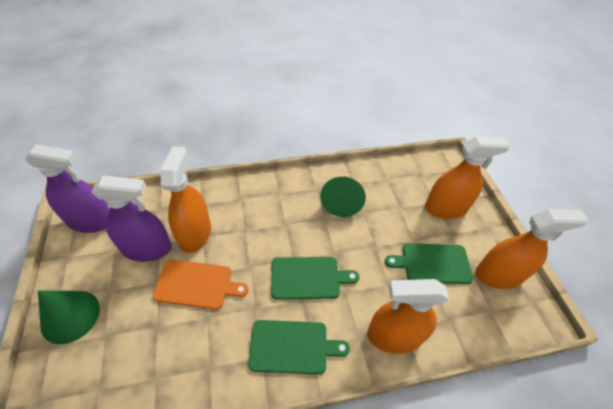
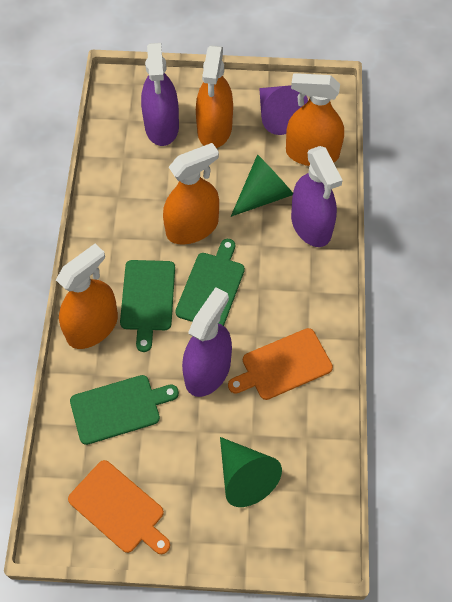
orange cutting board: [153,259,248,310] = 1 -> [68,460,170,554] [228,328,333,400] = 2
purple cone: none = 0 -> [259,85,308,135] = 1
purple spray bottle: [25,144,110,233] [91,175,172,262] = 2 -> [141,43,179,146] [182,287,232,397] [291,146,343,247] = 3

